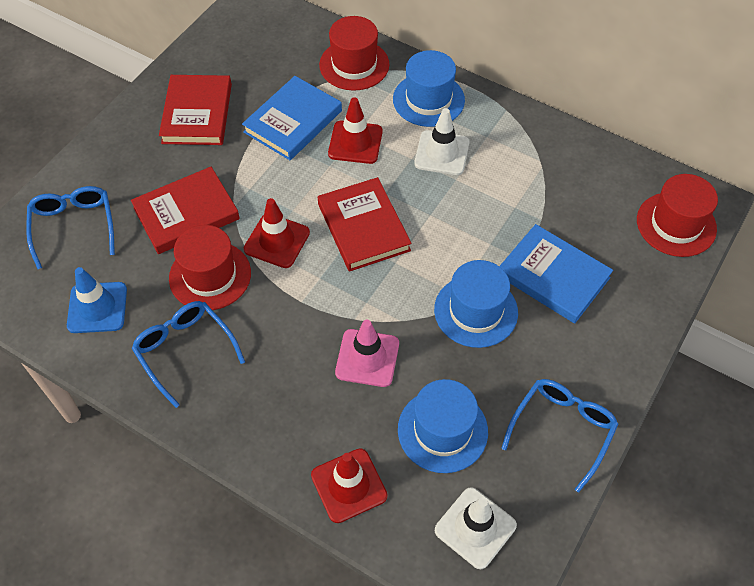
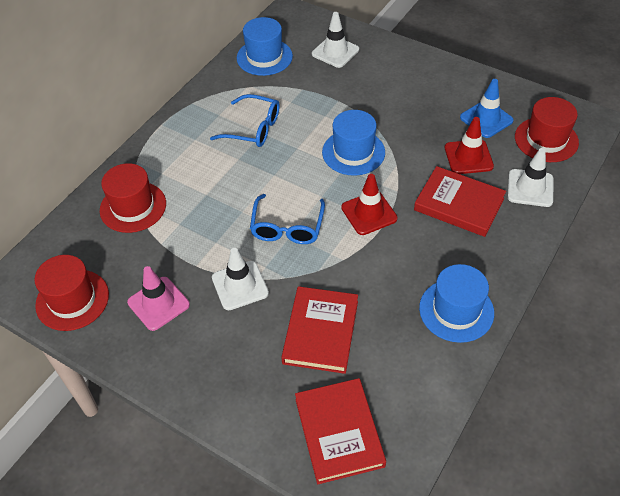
blue book: [242,76,342,160] [499,224,613,324] = 2 -> none = 0
blue glasses: [26,186,115,269] [131,301,245,408] [501,379,618,492] = 3 -> [210,94,280,147] [250,194,325,244] = 2
red traffic cone: [244,198,310,268] [311,448,388,523] [328,97,383,164] = 3 -> [341,174,398,235] [445,117,494,174] = 2
white traffic cone: [414,108,470,175] [435,487,517,569] = 2 -> [212,248,269,310] [312,12,359,68] [508,148,553,207] = 3

